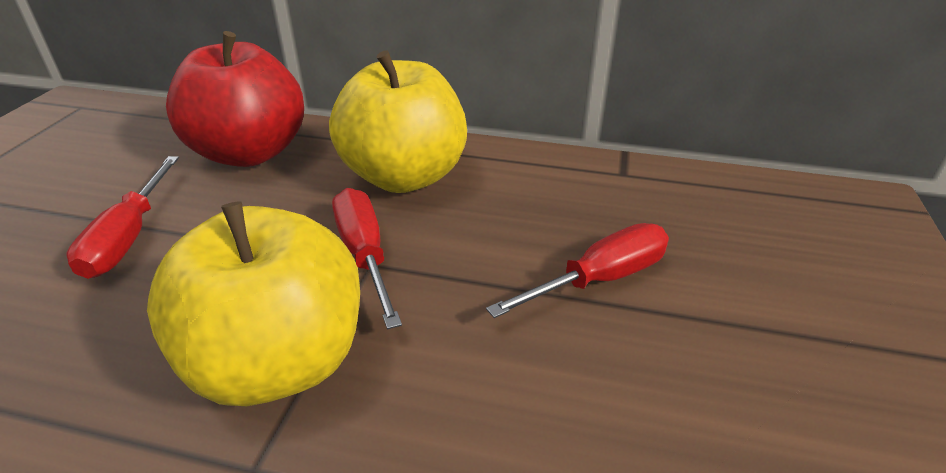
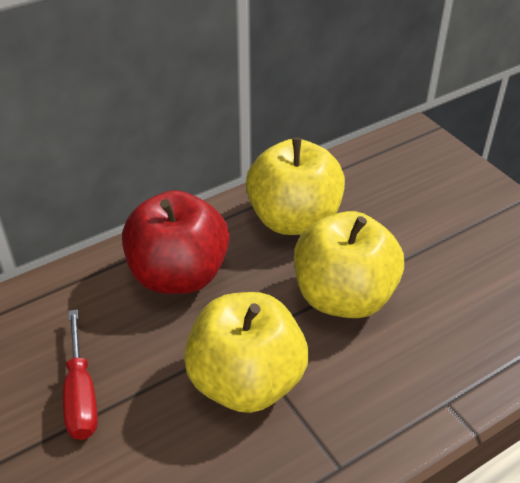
red screwdriver: [67,156,179,279] [332,188,402,329] [486,223,669,318] = 3 -> [63,309,98,440] = 1
yellow apple: [147,202,360,406] [329,50,467,193] = 2 -> [184,292,308,413] [246,137,345,235] [294,211,404,318] = 3

